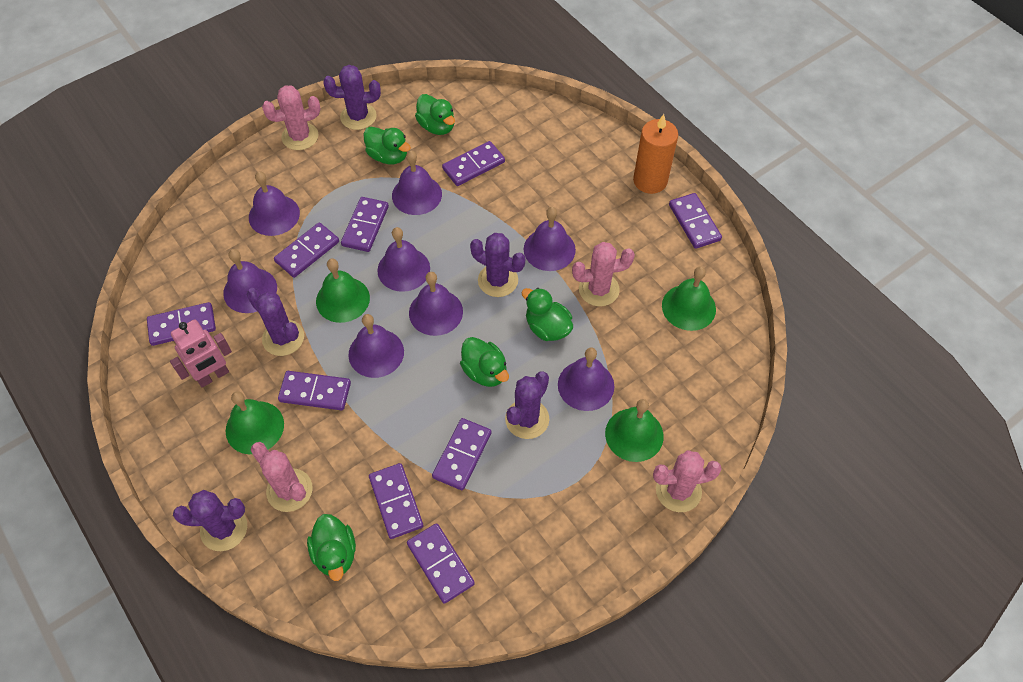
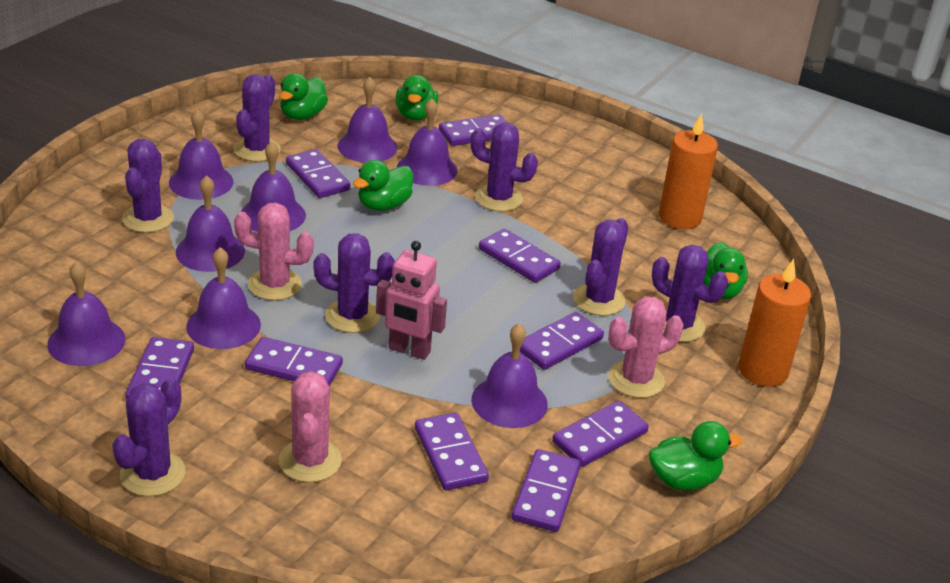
green bell: [226,391,284,454] [316,259,370,323] [605,399,664,462] [662,267,716,331] = 4 -> none = 0
orange candle: [633,114,678,194] = 1 -> [659,113,718,229] [738,259,811,387] = 2
pink cactus: [251,442,313,512] [262,85,321,150] [572,242,635,306] [653,450,722,512] = 4 -> [234,203,314,300] [279,371,342,482] [608,296,683,398] = 3
purple cactus: [173,490,247,551] [247,288,304,356] [323,65,381,130] [470,233,525,297] [505,371,549,439] = 5 -> [112,378,185,497] [122,139,174,233] [234,74,281,162] [314,233,395,333] [470,123,538,212] [573,218,628,316] [652,245,728,342] = 7

